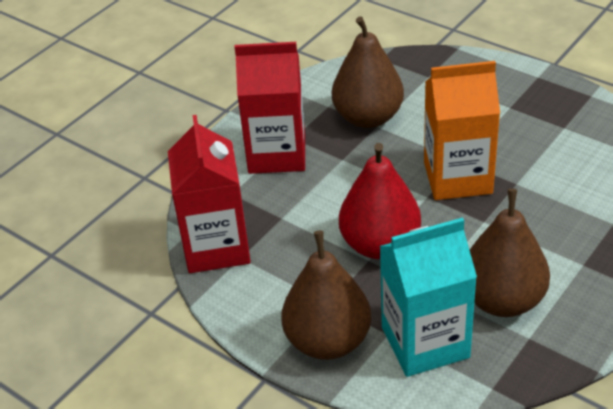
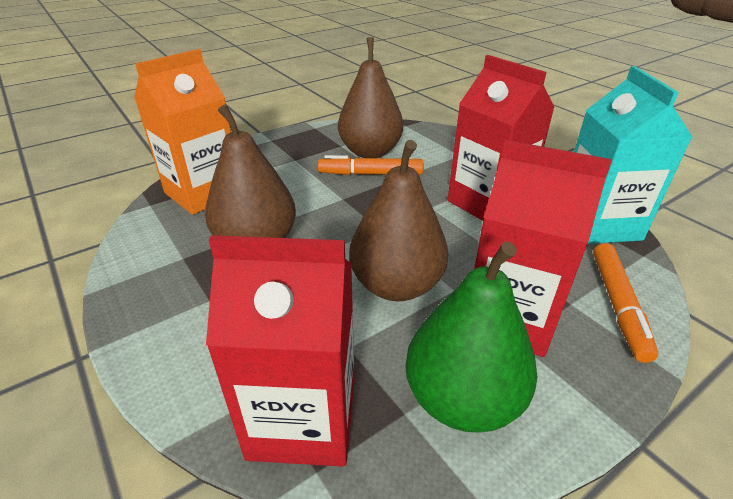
green pear: none = 0 -> [405,242,538,433] = 1
orange marker: none = 0 -> [318,155,423,175] [593,243,659,363] = 2
red carton: [168,115,251,273] [235,42,305,174] = 2 -> [206,235,354,467] [448,55,555,221] [474,140,612,357] = 3
red pear: [339,143,421,259] = 1 -> none = 0

